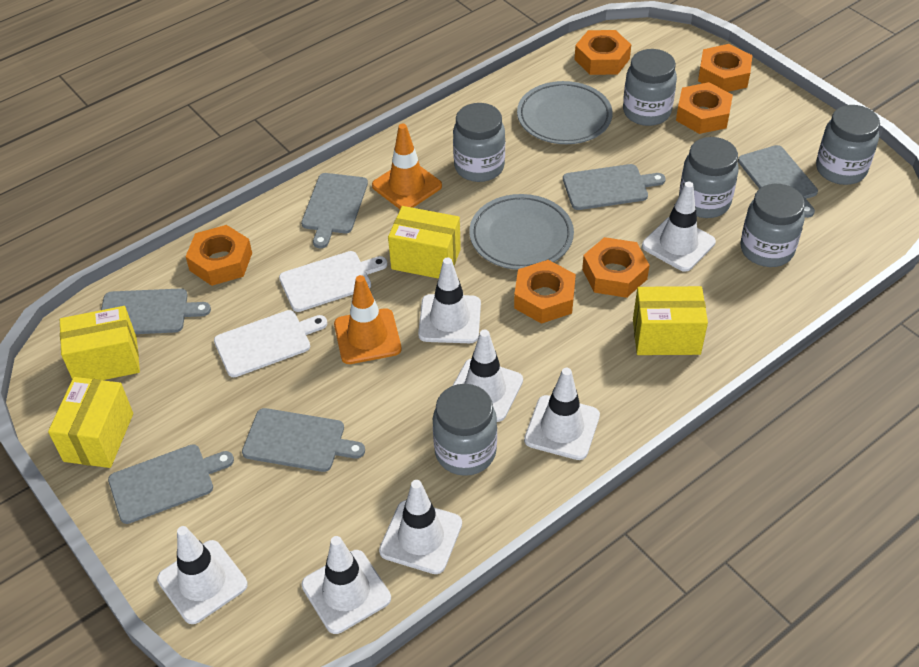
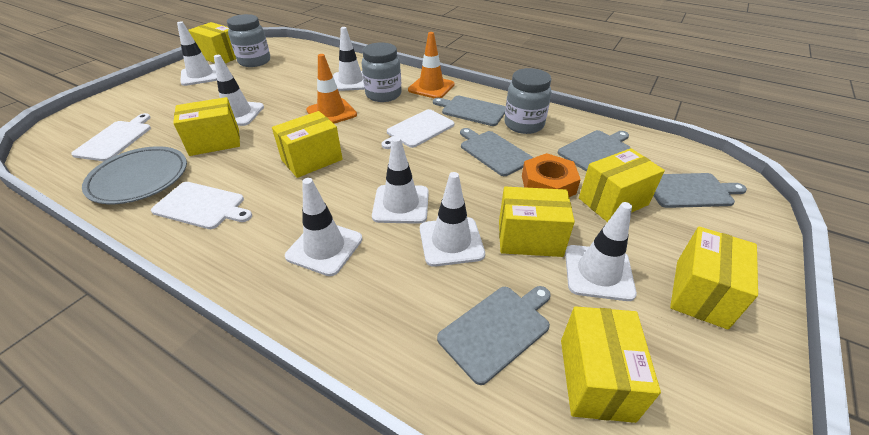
grey cutting board: [101,288,211,334] [108,444,234,524] [242,408,365,472] [301,173,368,248] [563,164,666,210] [738,145,818,218] = 6 -> [433,96,506,126] [437,286,551,385] [460,128,533,176] [558,130,630,172] [653,173,747,208] = 5
grey jar: [433,384,497,476] [453,103,505,182] [623,49,677,126] [679,137,739,218] [740,184,805,267] [816,105,880,185] = 6 -> [227,14,270,67] [362,42,402,102] [504,68,551,134] = 3
grey plate: [469,194,574,270] [517,81,613,144] = 2 -> [82,146,187,204] = 1
orange nut: [185,225,252,286] [514,260,576,324] [574,30,631,75] [582,237,649,298] [676,82,733,134] [698,44,752,92] = 6 -> [522,153,581,197] = 1
white cutting board: [214,310,327,377] [279,251,388,312] = 2 -> [71,113,151,161] [151,182,252,229] [381,109,454,149] = 3
yellow box: [48,377,133,468] [60,306,140,380] [388,206,461,279] [633,286,708,355] = 4 -> [173,97,240,156] [188,22,236,64] [272,111,343,178] [499,187,575,257] [561,306,661,423] [579,148,665,222] [670,227,758,330] = 7

